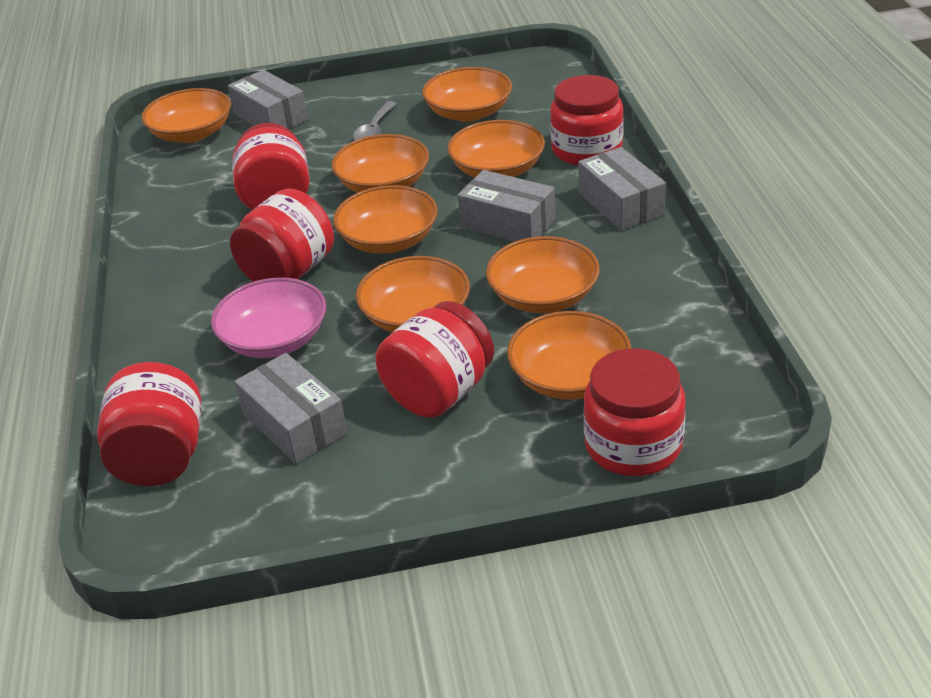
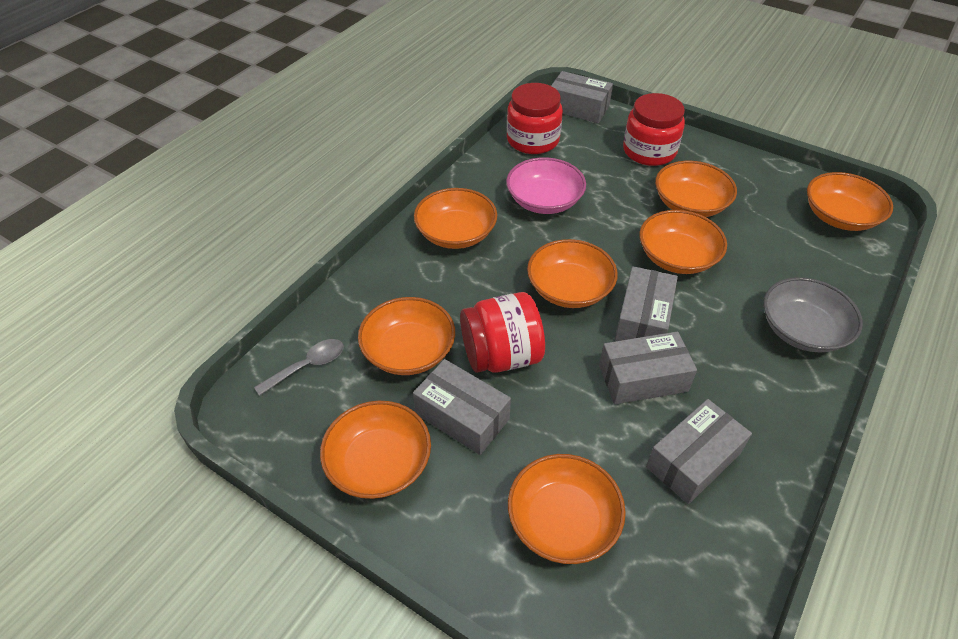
grey bowl: none = 0 -> [763,277,863,353] = 1
grey box: [228,70,308,129] [234,353,348,464] [457,170,556,242] [578,147,666,231] = 4 -> [413,359,511,455] [551,71,613,123] [599,332,697,404] [615,266,678,341] [646,399,752,504] = 5
red jar: [97,362,201,486] [230,189,334,282] [232,123,310,210] [376,301,494,418] [550,75,624,165] [583,348,686,476] = 6 -> [460,292,545,373] [507,83,563,154] [623,93,685,166] = 3

